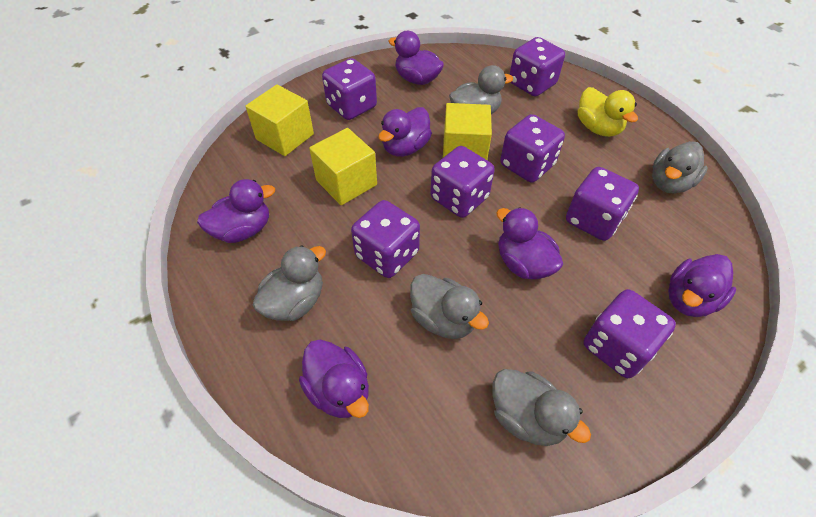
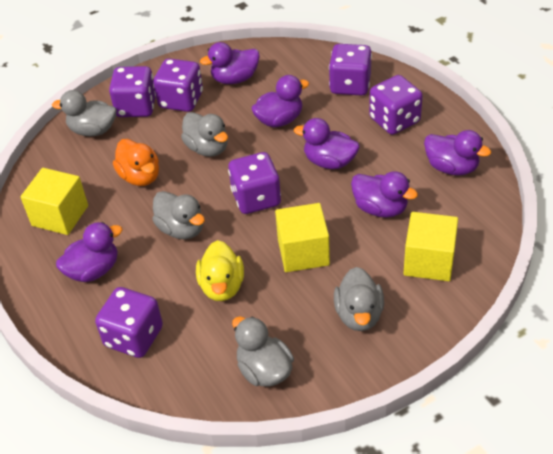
orange duck: none = 0 -> [113,139,159,186] = 1
purple dice: [322,58,377,120] [351,200,420,278] [430,146,495,218] [500,114,565,183] [510,37,565,97] [566,167,639,241] [584,289,676,378] = 7 -> [95,287,163,358] [109,66,156,117] [153,58,203,112] [228,152,281,214] [329,44,372,96] [369,75,423,135] = 6

